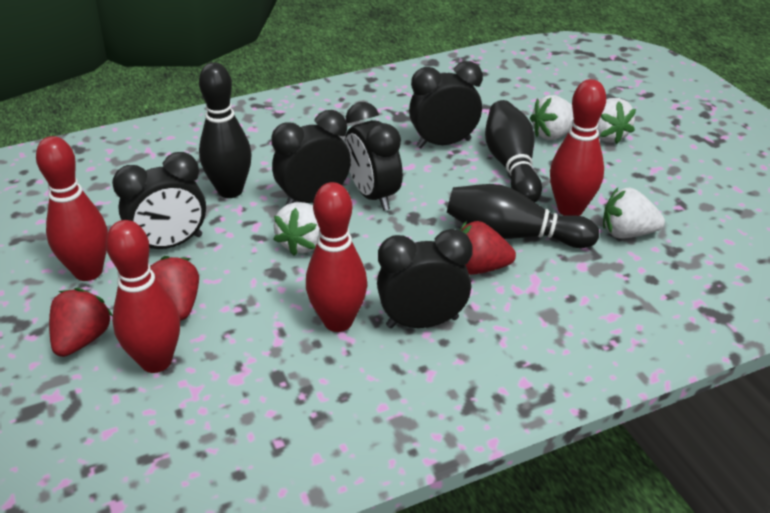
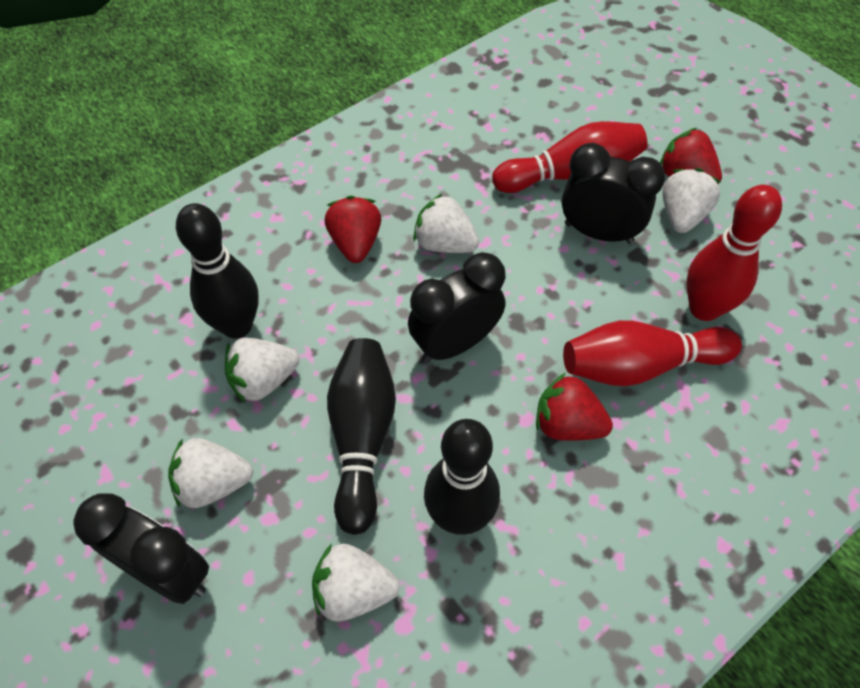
black clock: [112,152,206,249] [271,110,351,205] [345,102,403,211] [377,229,473,328] [409,61,483,148] = 5 -> [73,493,209,604] [408,252,506,363] [561,143,665,244] = 3
red bowling pin: [36,136,108,281] [106,220,180,373] [306,182,367,332] [550,79,606,216] = 4 -> [492,121,647,193] [563,320,742,387] [687,185,782,321] = 3
white strawberry: [273,202,320,256] [530,95,574,140] [597,98,636,144] [603,188,665,239] = 4 -> [168,438,253,508] [225,338,299,403] [312,544,400,621] [413,193,479,253] [662,168,721,233] = 5

